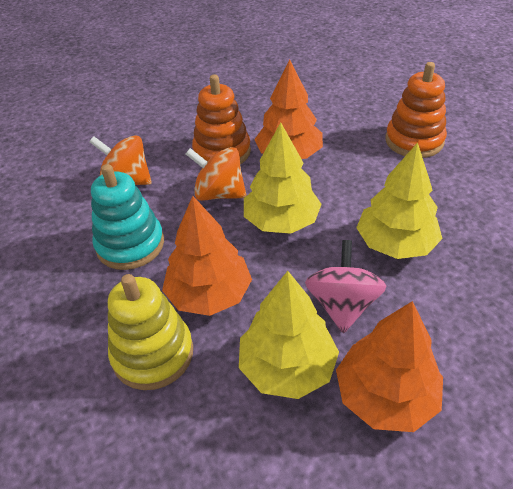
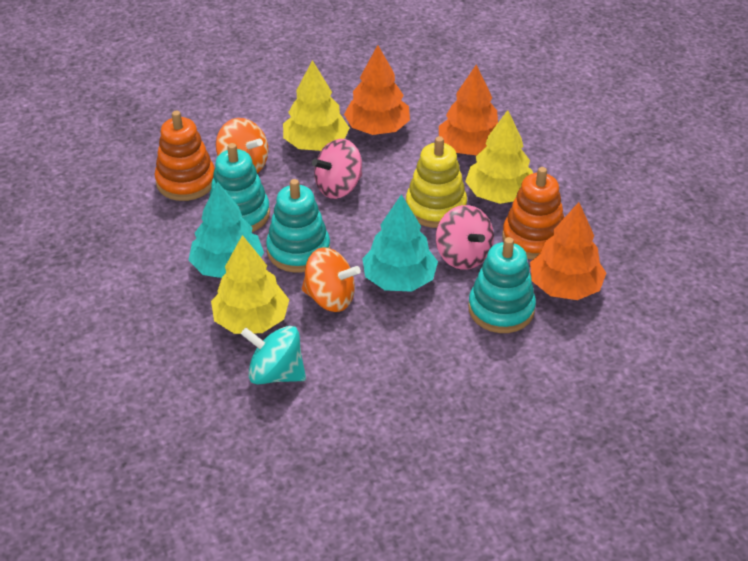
pink spinning top: [305,240,387,333] = 1 -> [312,139,362,199] [436,205,494,270] = 2
turquoise spinning top: none = 0 -> [241,326,306,385] = 1
turquoise stacking toy: [91,164,164,270] = 1 -> [209,143,270,232] [266,179,330,272] [468,237,536,333] = 3
turquoise tree: none = 0 -> [189,181,264,278] [362,194,438,292] = 2

